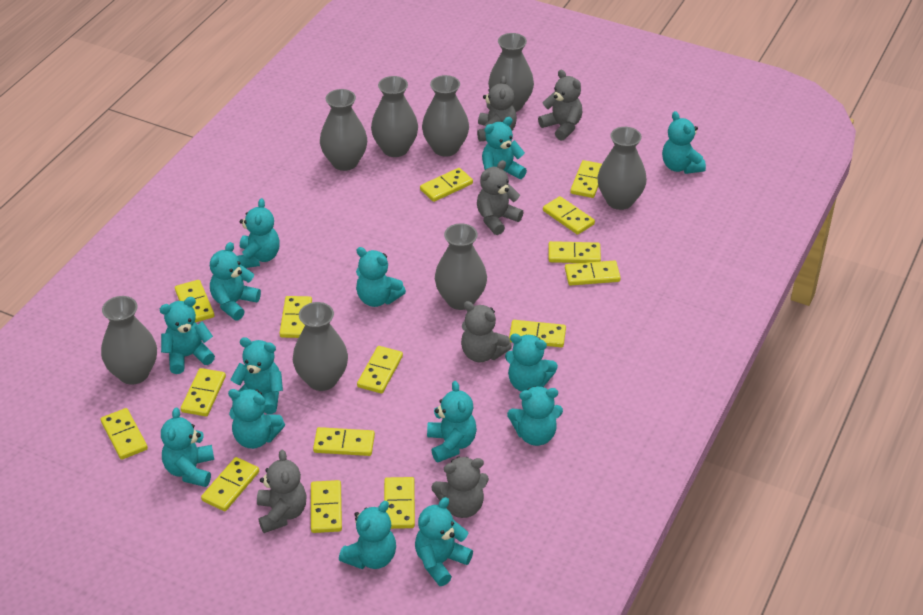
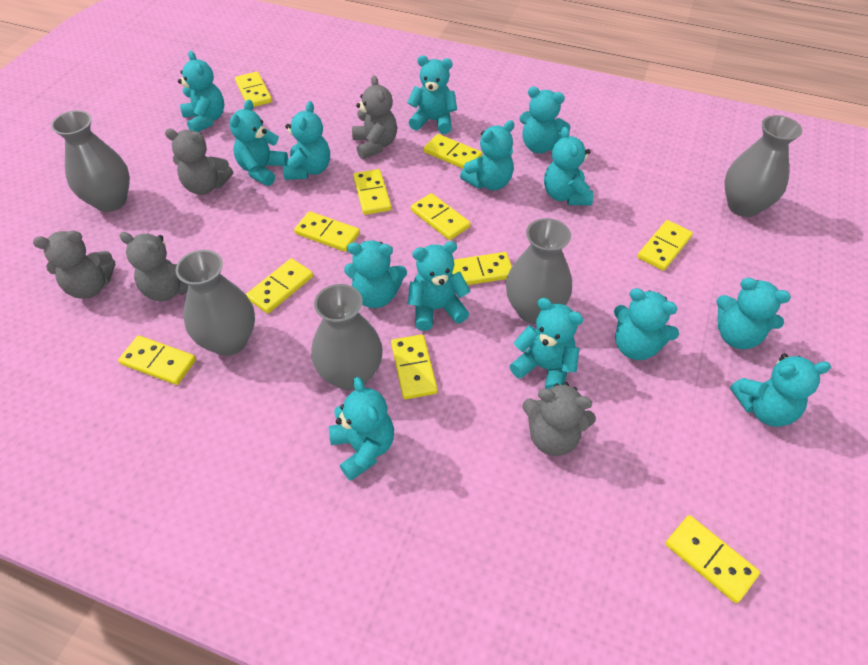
grey teddy bear: [257,450,307,533] [431,456,489,518] [461,301,512,363] [477,76,517,142] [477,160,524,235] [538,70,582,141] = 6 -> [33,231,115,299] [119,232,188,301] [165,129,233,195] [352,75,397,159] [522,382,596,456] = 5
grey vase: [101,296,157,385] [293,302,348,391] [320,89,367,171] [371,76,418,157] [422,75,469,156] [435,223,487,310] [488,33,534,112] [597,127,647,210] = 8 -> [51,110,130,212] [175,250,255,356] [311,284,383,391] [506,218,572,324] [724,115,802,217] = 5
yellow domino: [101,408,148,460] [175,280,214,322] [181,368,226,416] [201,457,259,511] [279,296,312,338] [311,480,342,533] [313,427,375,456] [357,346,403,394] [384,477,415,529] [420,168,473,202] [509,320,566,347] [543,196,595,235] [548,241,601,263] [565,261,621,286] [570,160,602,198] = 15 -> [118,335,196,385] [235,72,272,107] [246,258,313,314] [294,211,360,252] [353,169,391,215] [391,334,438,399] [411,193,471,240] [424,134,482,169] [452,252,512,285] [637,220,693,271] [665,515,760,603] = 11

